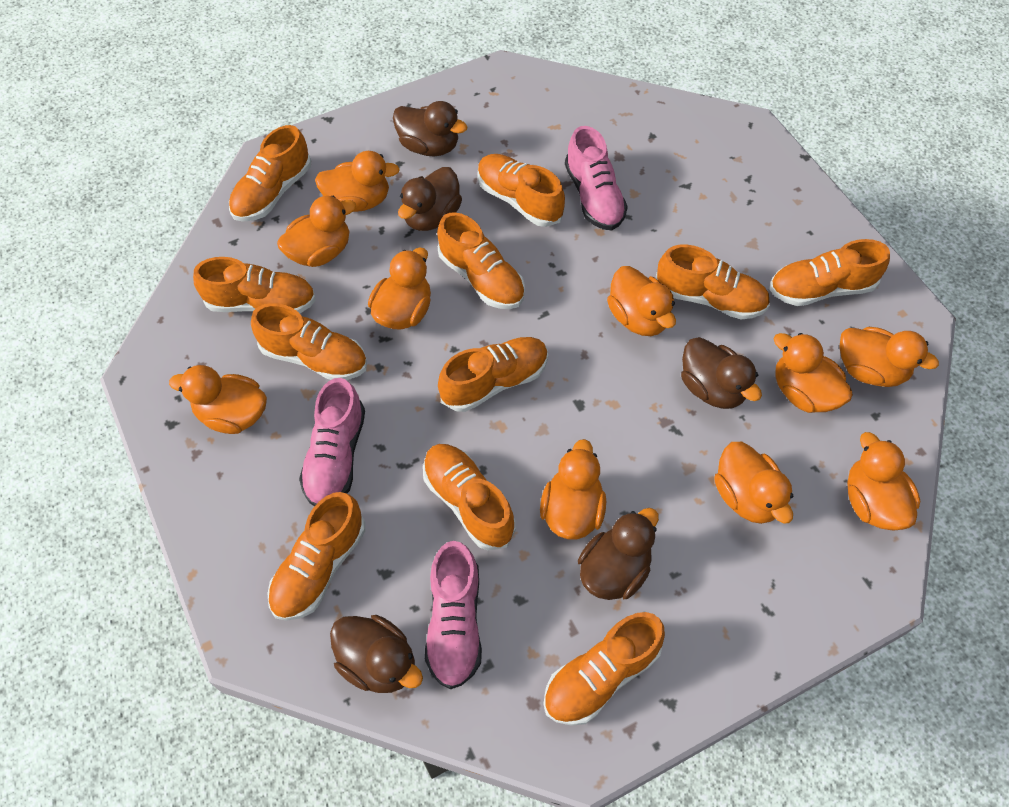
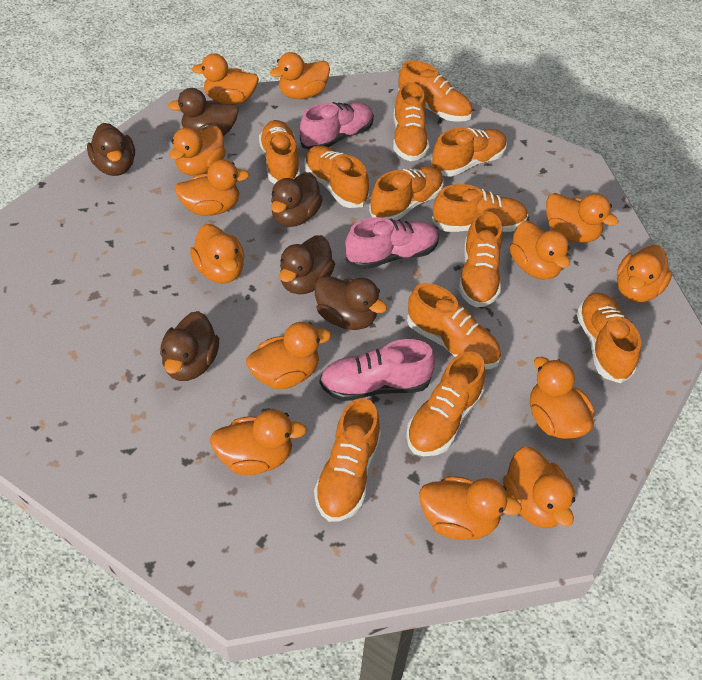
brown duck: [330,615,423,693] [393,101,468,156] [398,167,462,231] [578,508,659,600] [681,337,762,409] = 5 -> [87,123,135,176] [160,311,219,381] [168,88,239,136] [271,172,323,227] [279,235,335,294] [314,275,387,330] = 6
orange duck: [169,365,267,434] [277,196,356,267] [315,151,400,212] [368,248,431,330] [540,439,606,540] [607,266,676,336] [714,442,794,524] [774,333,853,413] [839,327,939,387] [847,432,920,531] = 10 -> [169,126,226,176] [174,159,250,216] [190,224,244,284] [192,54,259,105] [210,409,307,475] [246,322,331,389] [270,52,330,99] [419,476,522,540] [503,447,575,528] [510,221,570,280] [530,357,595,439] [546,193,618,243] [617,245,672,302] = 13
orange shoe: [193,257,316,313] [229,125,311,222] [251,303,367,380] [267,492,365,621] [423,444,515,551] [437,212,525,309] [438,337,548,412] [477,154,565,227] [543,612,665,726] [656,245,770,319] [769,239,890,306] = 11 -> [259,120,300,184] [304,145,369,208] [314,398,381,522] [369,166,444,220] [393,82,429,161] [398,60,473,122] [406,351,486,456] [407,283,501,369] [431,128,507,176] [432,184,528,232] [458,211,503,307] [577,293,641,383] = 12

